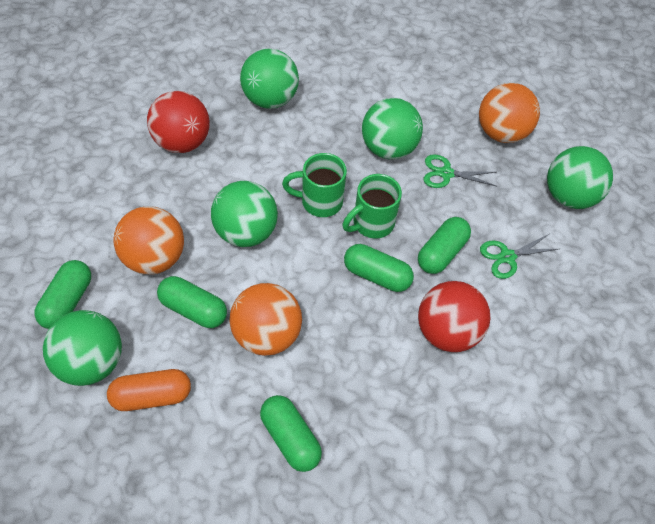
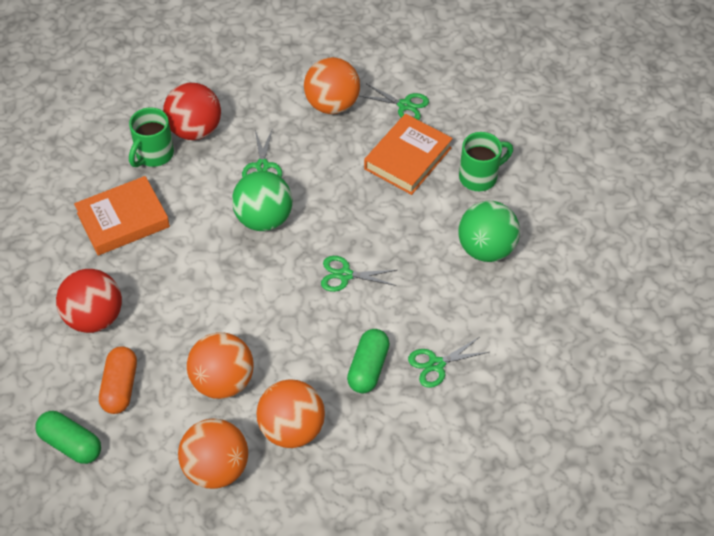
green ball: [43,310,122,386] [211,181,278,247] [240,48,299,109] [362,98,423,159] [547,146,613,209] = 5 -> [232,171,292,231] [458,201,520,262] = 2
green capsule: [34,260,91,329] [157,276,227,328] [260,395,322,472] [344,244,414,292] [418,217,471,274] = 5 -> [35,411,101,464] [347,329,390,393] = 2
green scissors: [424,154,496,188] [480,234,558,279] = 2 -> [242,128,282,177] [321,256,397,292] [360,84,429,120] [408,337,489,388] = 4
orange ball: [113,206,184,274] [229,283,302,356] [479,83,540,143] = 3 -> [178,418,248,489] [187,332,254,399] [256,379,325,448] [304,57,360,114] = 4
orange book: none = 0 -> [74,176,170,256] [364,114,453,195] = 2

